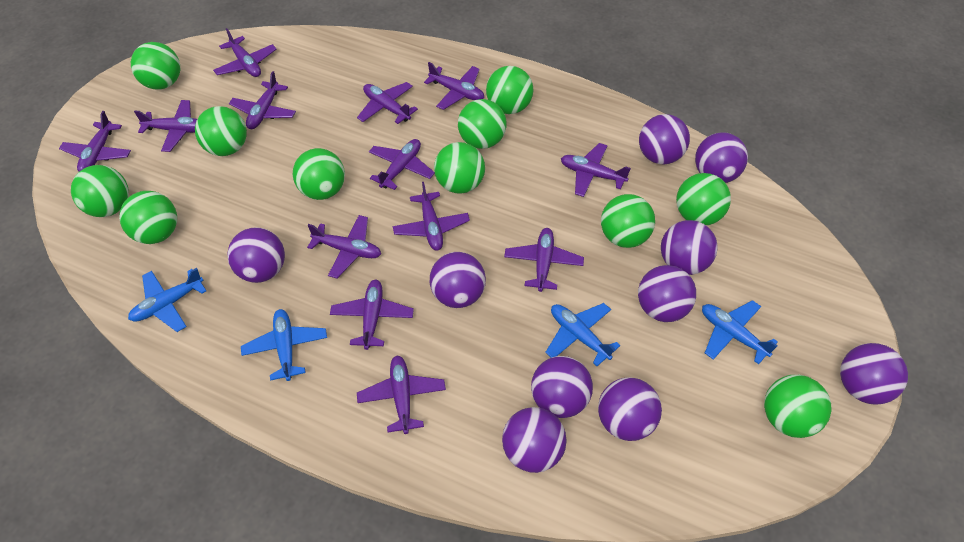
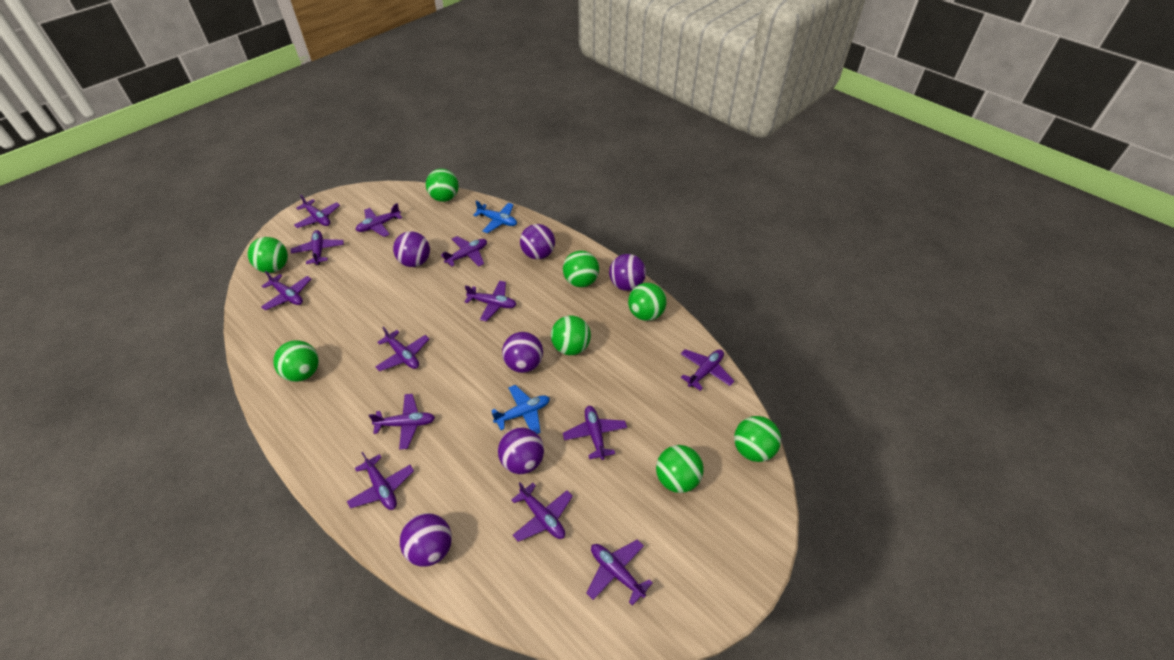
blue plane: [128,268,206,332] [241,309,327,381] [545,303,621,366] [702,300,778,364] = 4 -> [473,201,517,233] [491,385,550,434] = 2
green ball: [71,165,129,217] [119,191,177,244] [131,42,180,89] [195,106,247,156] [293,148,345,200] [434,142,485,194] [458,99,507,149] [486,66,533,114] [601,194,655,248] [676,173,731,225] [764,375,832,438] = 11 -> [248,237,288,273] [273,340,319,382] [426,169,459,202] [551,315,591,355] [563,251,599,287] [628,283,667,321] [656,445,704,493] [734,416,781,462] = 8
purple ball: [227,227,285,283] [430,252,486,308] [502,407,567,473] [531,356,593,418] [598,377,662,441] [638,265,696,322] [639,114,690,165] [661,220,718,275] [695,132,748,183] [840,343,908,405] = 10 -> [393,231,430,267] [400,513,452,567] [498,427,544,474] [502,332,543,373] [520,224,555,259] [609,254,646,291] = 6

